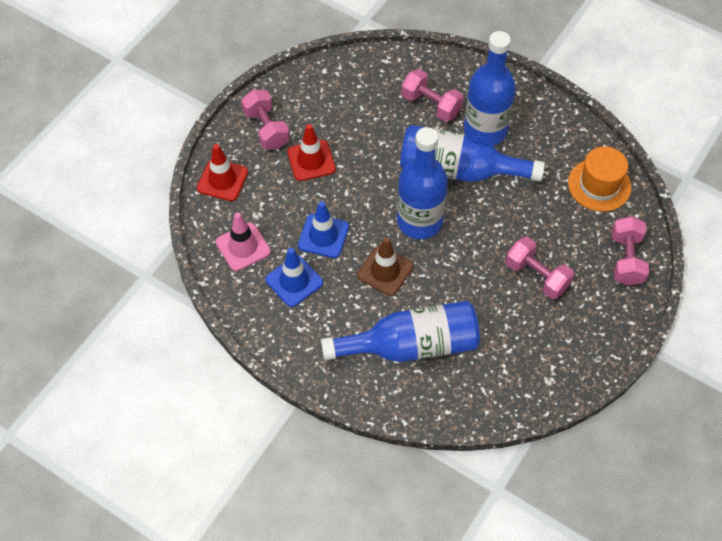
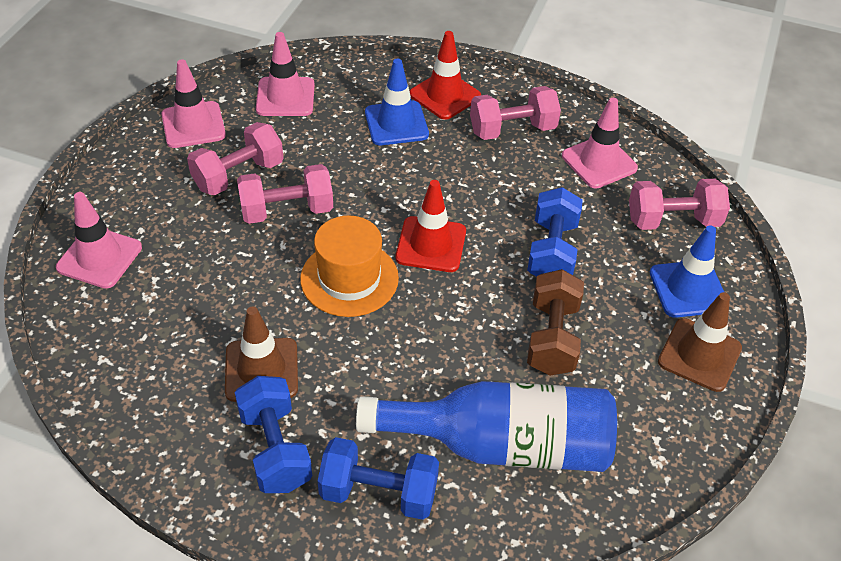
blue bottle: [321,301,480,362] [397,127,448,239] [400,125,545,182] [464,31,516,145] = 4 -> [356,381,617,472] = 1
blue dumbbell: none = 0 -> [235,376,312,493] [318,437,439,520] [527,187,583,277] = 3
brown dumbbell: none = 0 -> [527,269,584,376] = 1
brown traffic cone: [357,237,413,296] = 1 -> [225,306,298,402] [658,292,742,392] = 2
pink traffic cone: [216,212,271,271] = 1 -> [56,192,142,289] [162,59,226,148] [256,32,315,116] [562,98,638,189] = 4

